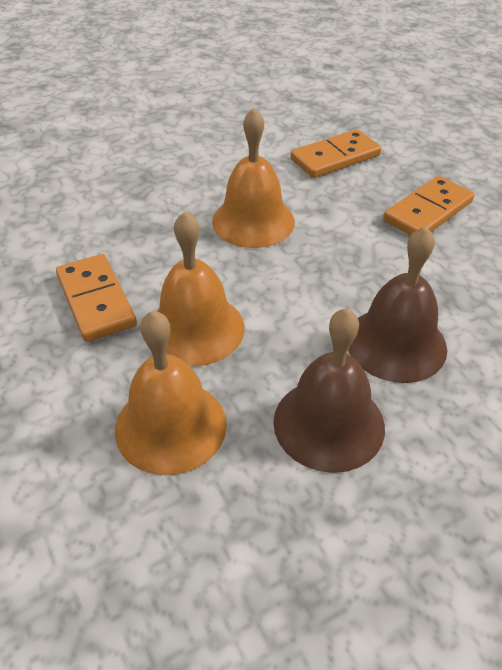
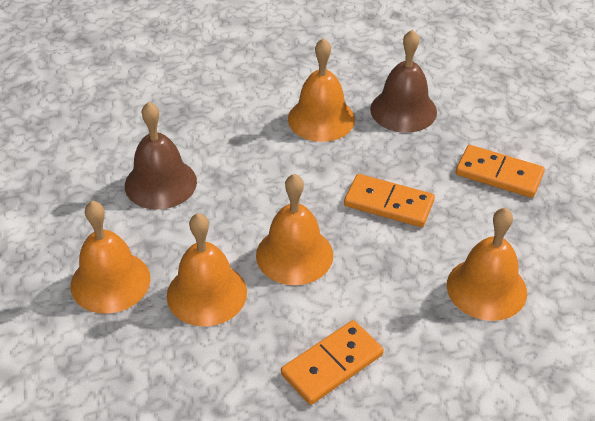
orange bell: [115,310,227,475] [156,211,245,366] [212,108,295,248] = 3 -> [70,201,151,314] [167,213,247,326] [256,174,333,285] [288,38,355,142] [447,208,527,321] = 5

